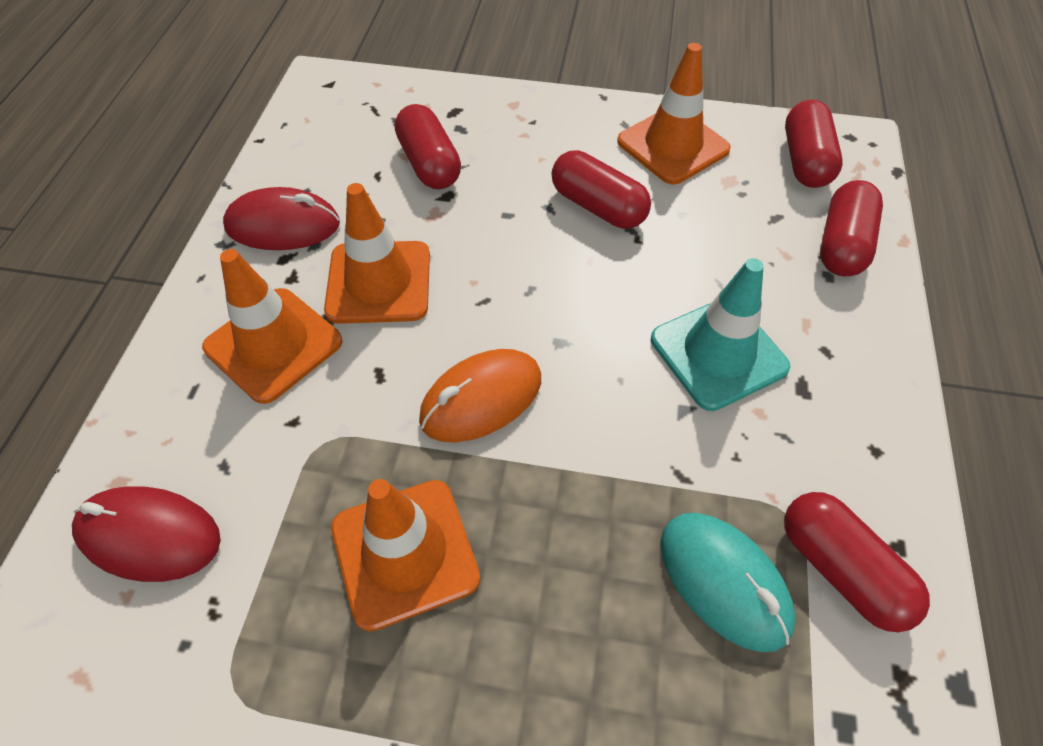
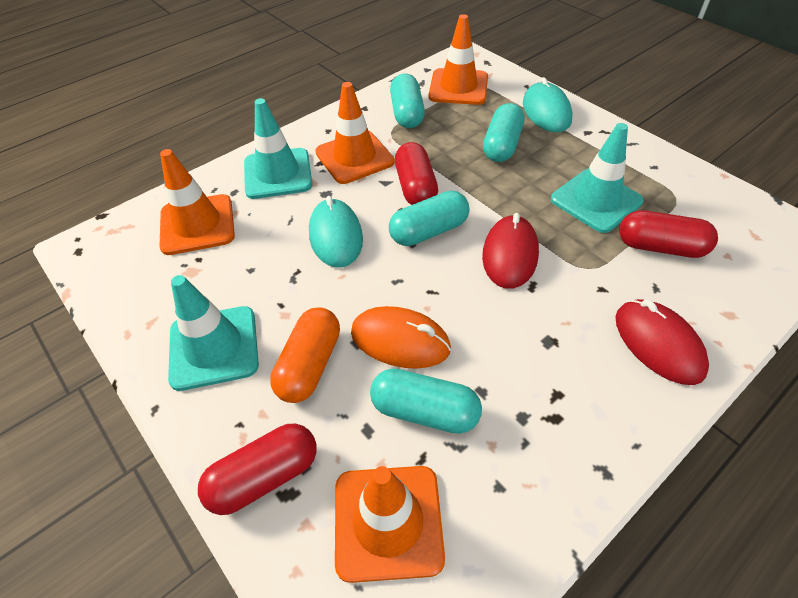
orange capsule: none = 0 -> [270,307,340,403] = 1
red capsule: [395,104,461,189] [551,150,651,229] [784,492,930,632] [785,100,843,188] [820,180,883,276] = 5 -> [198,424,317,515] [395,142,438,205] [619,210,718,258] = 3
turquoise capsule: none = 0 -> [370,369,482,434] [389,191,470,246] [390,73,425,128] [483,103,524,162] = 4
turquoise mouse: [661,513,795,652] = 1 -> [309,196,363,268] [523,77,572,132] = 2
turquoise traffic cone: [651,258,791,411] = 1 -> [168,275,259,391] [244,98,313,199] [551,123,644,233] = 3

